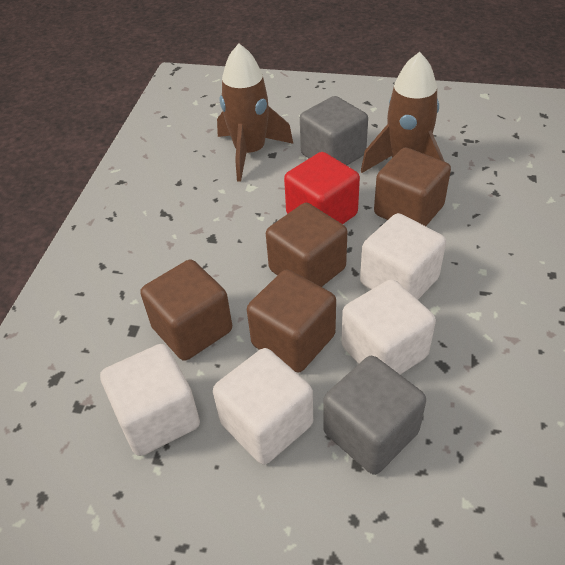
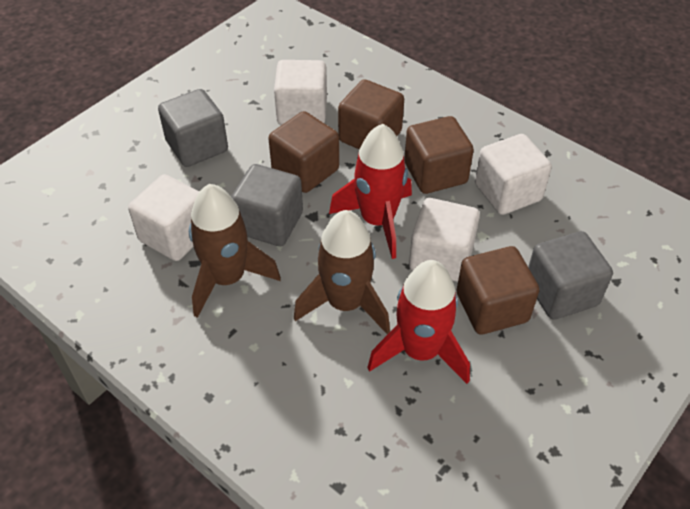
grey cube: [300,96,368,165] [323,356,426,475] = 2 -> [158,89,228,167] [231,164,303,246] [528,231,613,319] = 3
red cube: [284,152,360,224] = 1 -> none = 0
red rocket: none = 0 -> [329,124,412,259] [367,260,470,384] = 2

